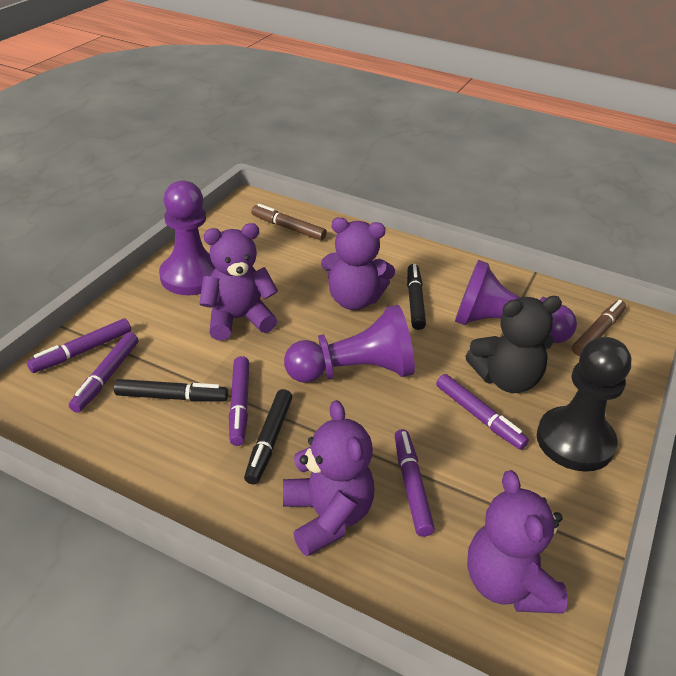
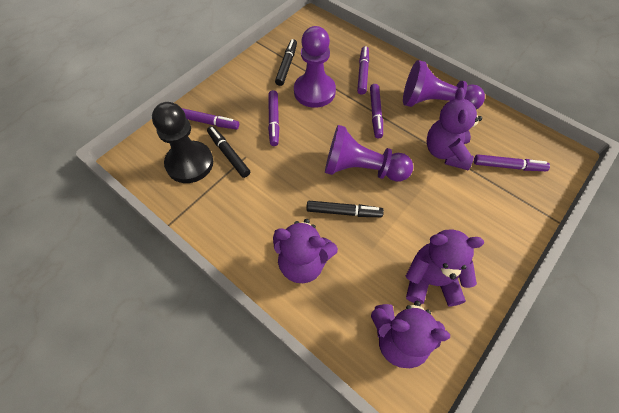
black teddy bear: [465,296,562,393] = 1 -> none = 0
brown marker: [251,204,327,241] [572,300,626,356] = 2 -> none = 0

